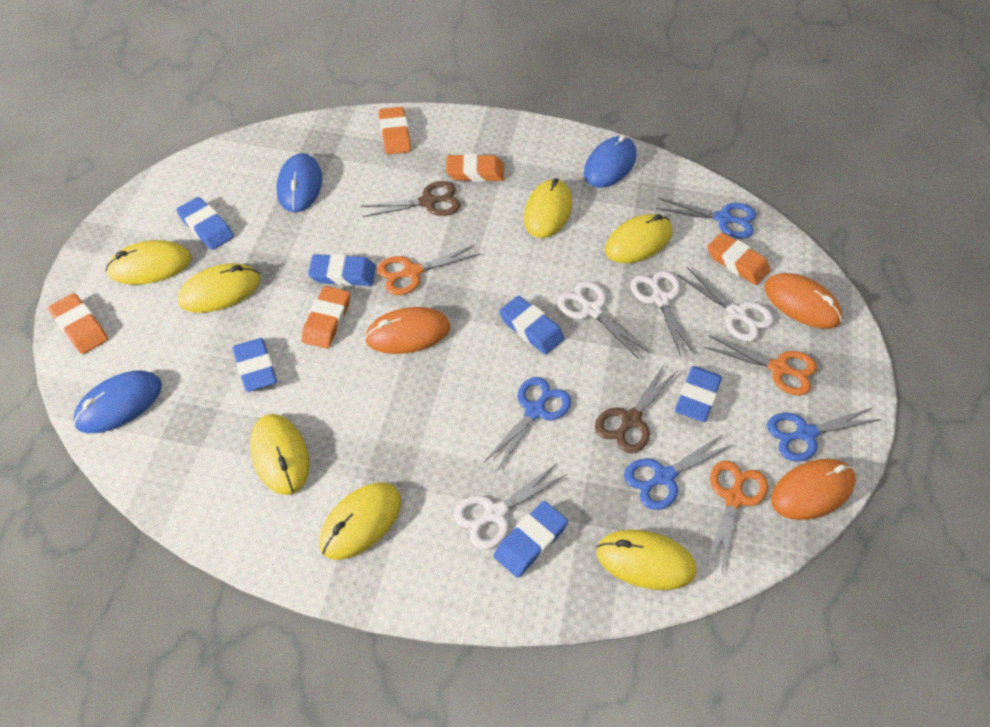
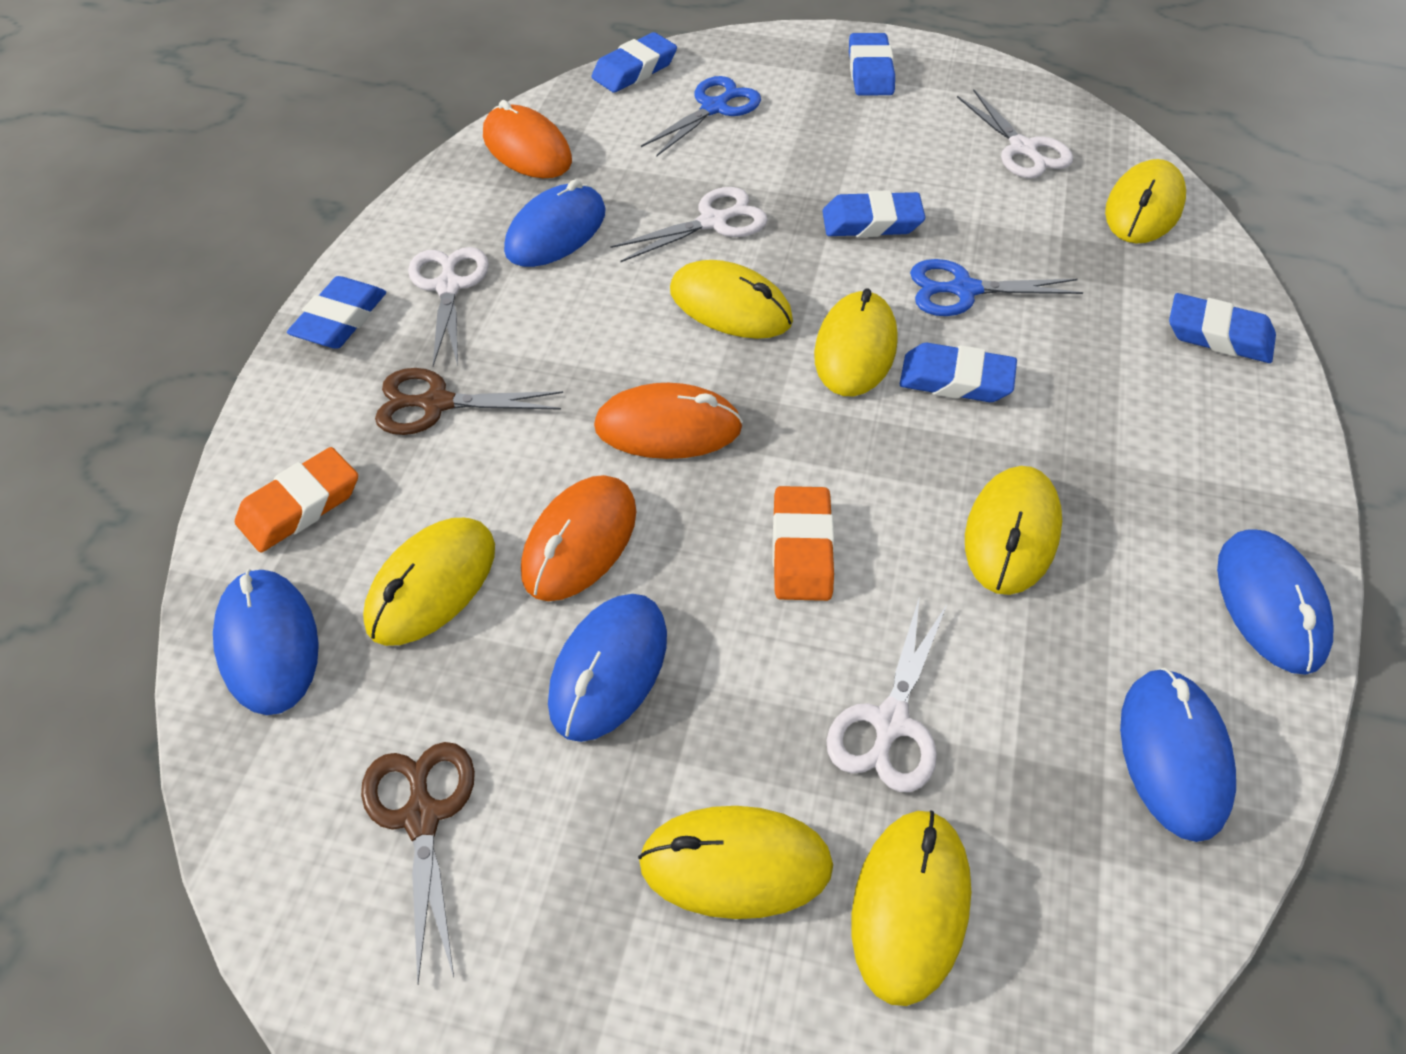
blue mouse: [73,371,162,433] [277,153,322,212] [584,135,637,187] = 3 -> [213,569,319,715] [504,179,606,267] [548,594,667,742] [1120,668,1236,842] [1217,529,1333,675] = 5
blue scissors: [484,377,571,471] [624,433,734,510] [656,198,756,239] [767,407,881,462] = 4 -> [641,76,761,157] [910,259,1083,316] = 2
orange eraser: [48,293,108,354] [301,286,350,349] [379,107,411,155] [446,153,504,182] [707,232,771,285] = 5 -> [235,447,358,553] [772,486,834,601] = 2
orange scissors: [377,245,480,295] [704,335,817,395] [706,461,768,573] = 3 -> none = 0

